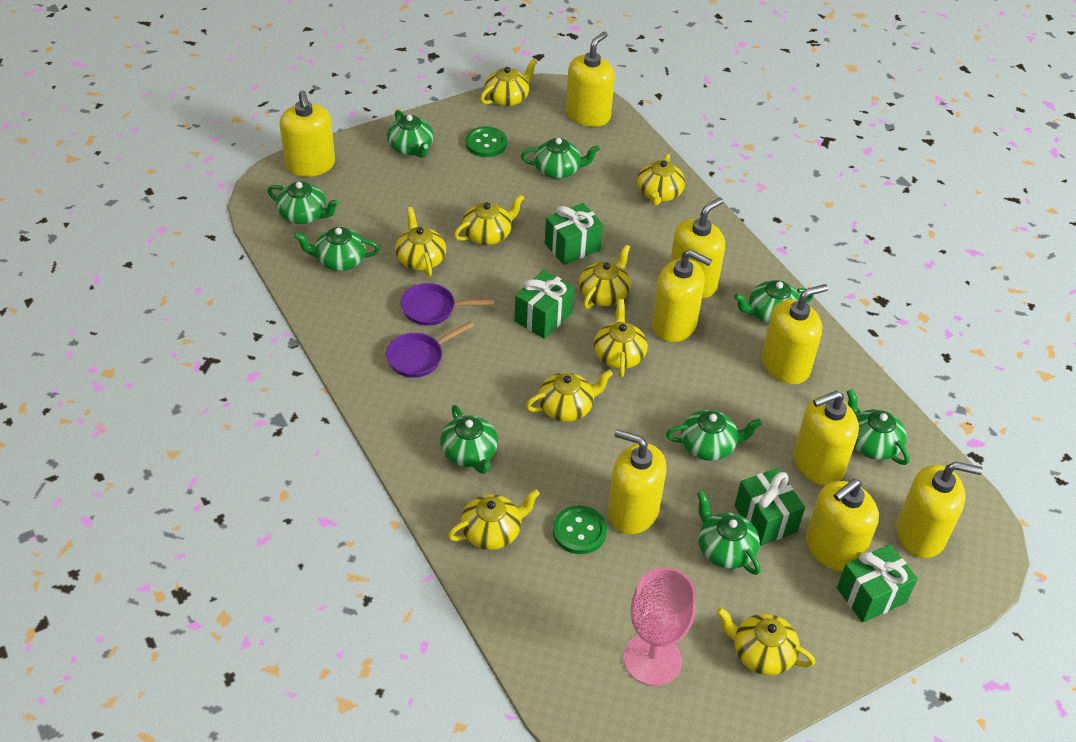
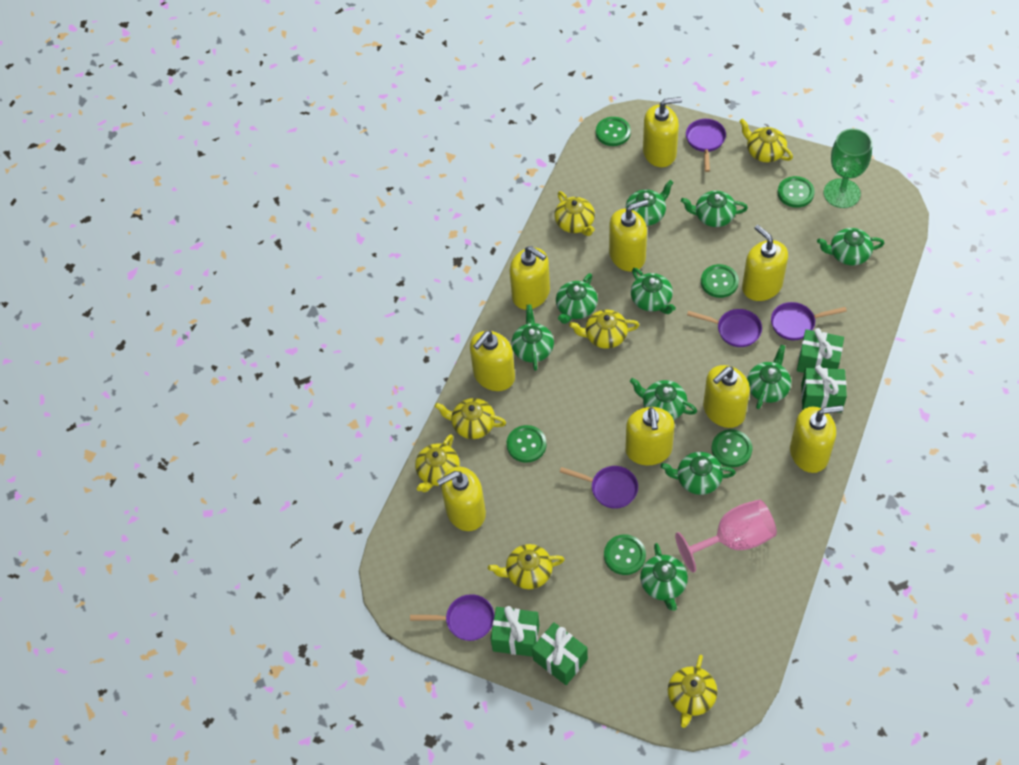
green button: [465,127,507,157] [553,505,607,554] = 2 -> [507,425,547,463] [596,117,631,146] [604,534,646,575] [701,264,739,298] [712,429,752,467] [777,176,815,208] = 6
green goblet: none = 0 -> [823,128,872,208] = 1
green teapot: [268,181,339,224] [294,227,380,271] [387,110,434,158] [440,405,498,474] [521,138,600,179] [666,410,762,461] [697,491,760,575] [734,280,814,324] [847,389,910,465] = 9 -> [511,304,554,371] [556,273,598,324] [625,180,674,226] [630,378,697,420] [631,268,676,314] [640,543,688,611] [661,452,736,495] [681,191,748,227] [747,345,791,409] [817,228,884,265] = 10
purple pan: [386,321,474,378] [401,283,494,326] = 2 -> [410,594,495,641] [560,466,638,509] [686,119,726,172] [687,309,762,347] [771,302,847,341] = 5
yellow teapot: [395,207,446,276] [448,489,540,550] [454,194,524,245] [480,59,537,107] [526,370,613,422] [579,245,631,309] [594,299,648,377] [637,154,685,206] [716,608,815,675] = 9 -> [415,434,460,492] [435,398,506,439] [488,544,565,589] [555,191,595,236] [569,310,639,349] [668,655,717,728] [739,118,793,162] = 7

